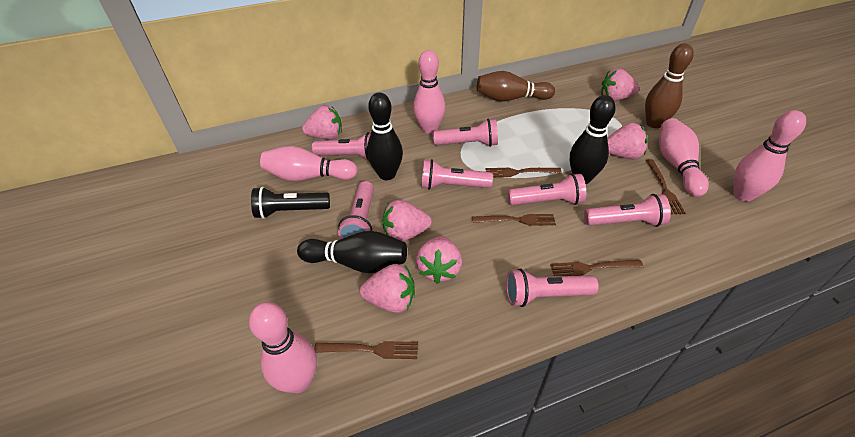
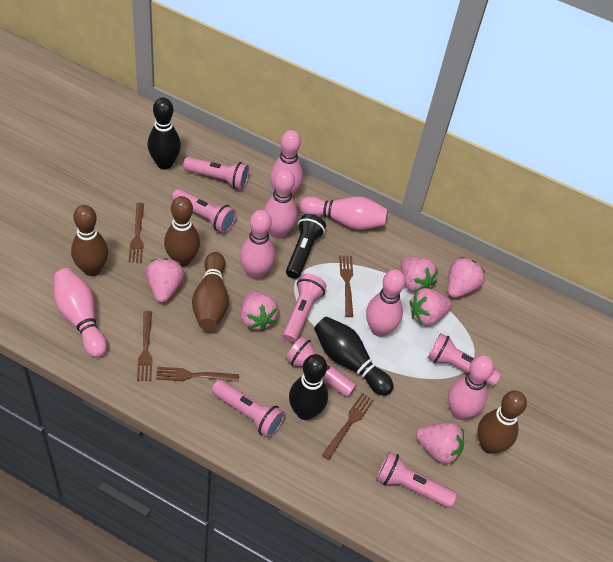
brown bowling pin: [477,71,555,101] [645,44,694,128] = 2 -> [71,205,108,276] [164,196,200,267] [192,252,229,330] [478,390,527,454] = 4
pink bowling pin: [249,302,317,393] [260,146,358,181] [413,50,446,134] [659,118,709,197] [733,110,806,202] = 5 -> [54,268,107,357] [240,210,275,280] [264,169,297,239] [270,130,303,196] [299,196,388,230] [366,269,405,337] [448,355,494,420] = 7

